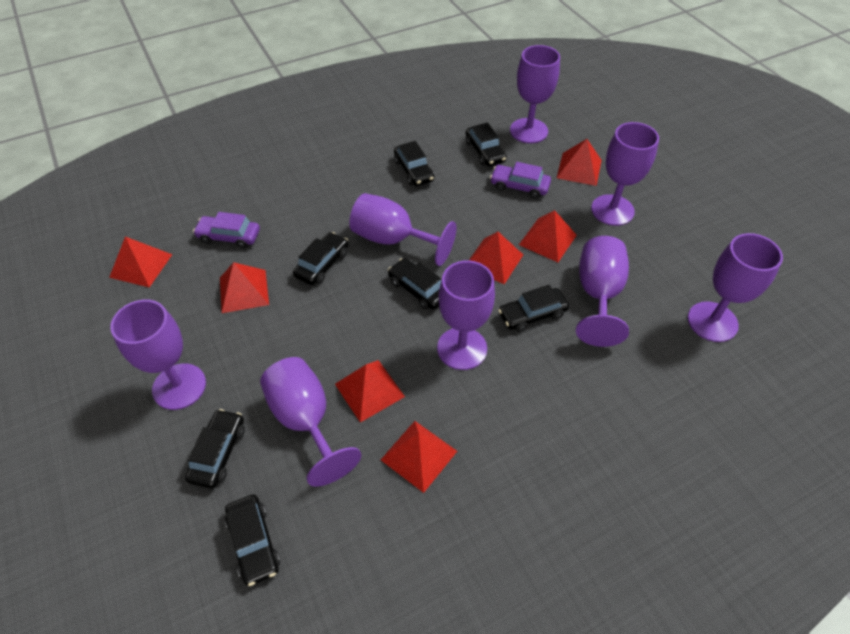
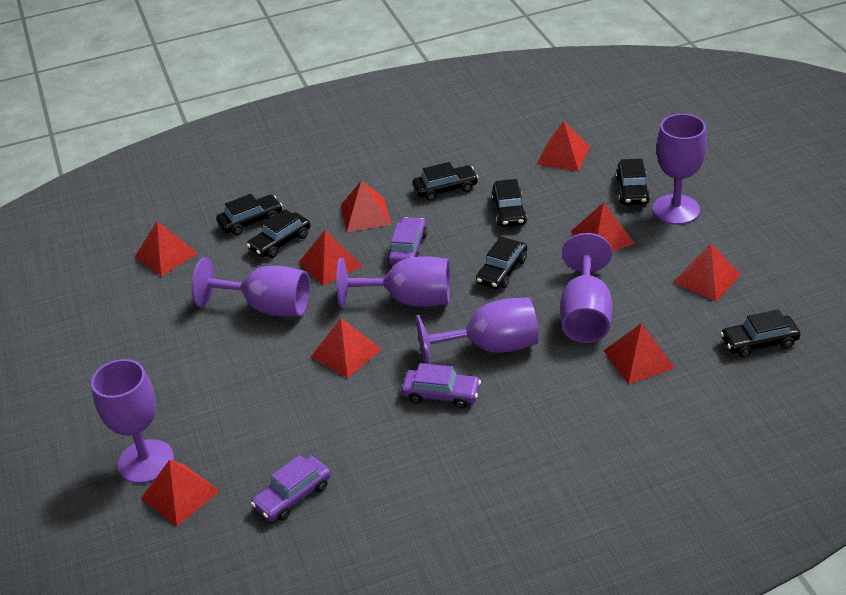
purple car: [193,212,260,249] [490,162,551,199] = 2 -> [251,455,331,521] [388,217,427,265] [402,363,481,409] = 3
purple goblet: [110,300,206,410] [260,357,361,487] [349,193,457,266] [437,260,495,370] [510,45,560,143] [576,236,629,347] [591,122,659,226] [688,233,783,342] = 8 -> [91,359,174,484] [192,257,310,316] [337,256,450,308] [416,297,539,364] [560,233,613,343] [652,114,707,225] = 6
red pyramid: [109,237,173,287] [220,262,269,313] [335,360,405,422] [381,421,457,493] [469,232,523,284] [519,210,577,262] [557,139,602,186] = 7 -> [135,221,198,276] [141,460,220,526] [299,230,362,286] [311,318,382,378] [341,181,391,232] [537,121,590,171] [570,202,635,251] [604,323,675,385] [673,243,741,302] = 9

